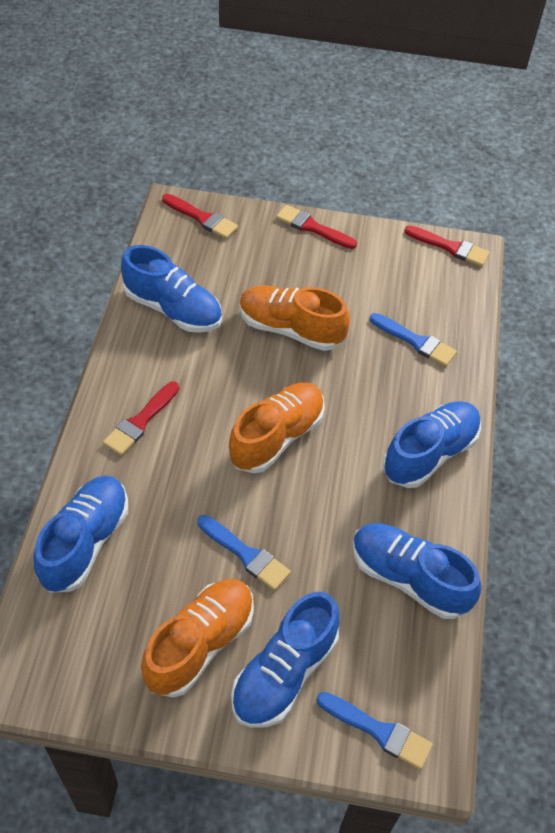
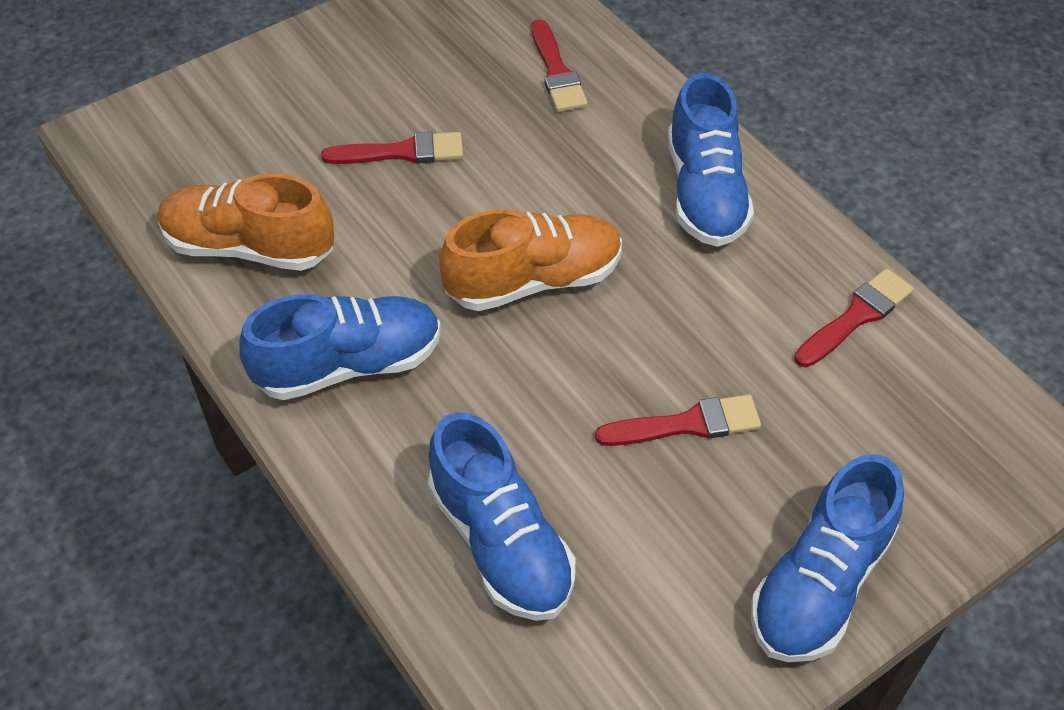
blue brush: [197,515,291,591] [316,692,433,770] [370,313,457,367] = 3 -> none = 0
blue shoe: [33,476,128,593] [121,245,222,333] [231,592,340,728] [353,523,482,619] [383,401,481,488] = 5 -> [239,294,441,400] [428,412,576,621] [668,73,754,247] [751,454,904,662] = 4
orange shoe: [141,579,254,698] [228,383,325,473] [239,285,350,351] = 3 -> [158,173,334,271] [439,209,622,311] = 2

